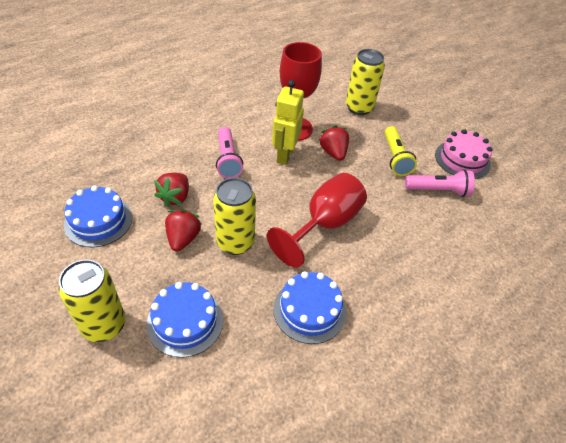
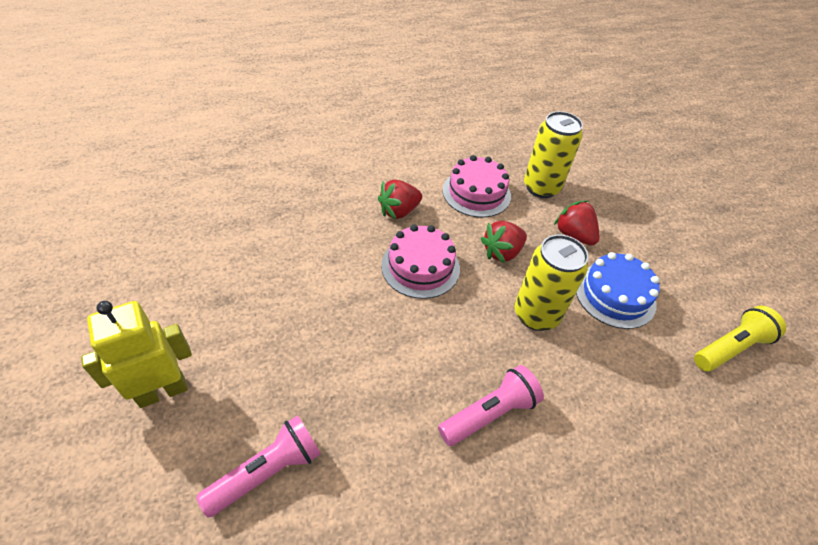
blue cake: [64,186,132,247] [147,282,223,358] [273,272,346,344] = 3 -> [576,252,660,329] = 1
pink cake: [435,129,493,179] = 1 -> [381,224,460,299] [442,155,511,217] = 2
red goblet: [267,173,367,268] [280,42,322,141] = 2 -> none = 0
yellow can: [59,259,126,342] [213,178,256,255] [346,49,385,115] = 3 -> [514,234,588,331] [524,111,583,198] = 2

